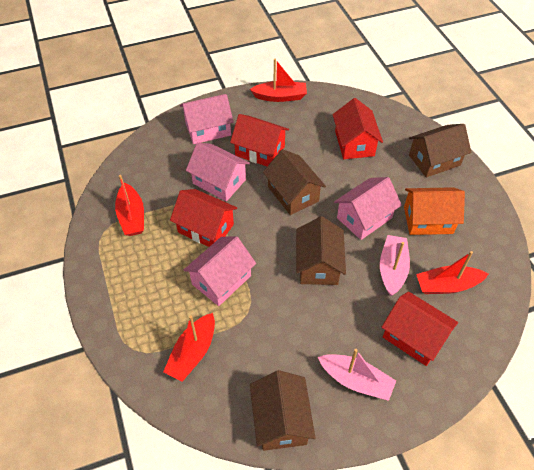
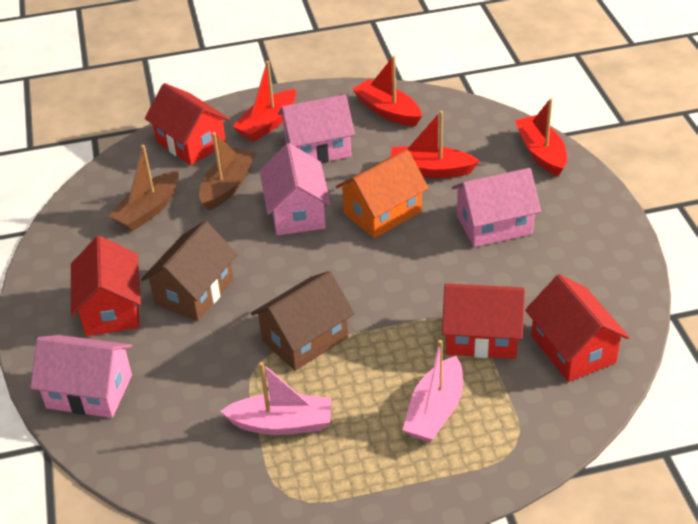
brown boat: none = 0 -> [108,145,179,231] [199,132,256,211] = 2
brown house: [250,370,316,451] [263,149,326,215] [296,216,346,285] [409,124,471,178] = 4 -> [141,221,238,321] [251,271,355,371] = 2

